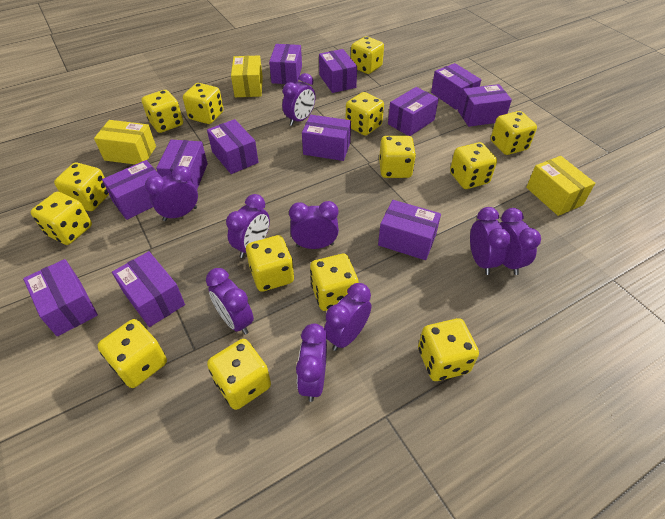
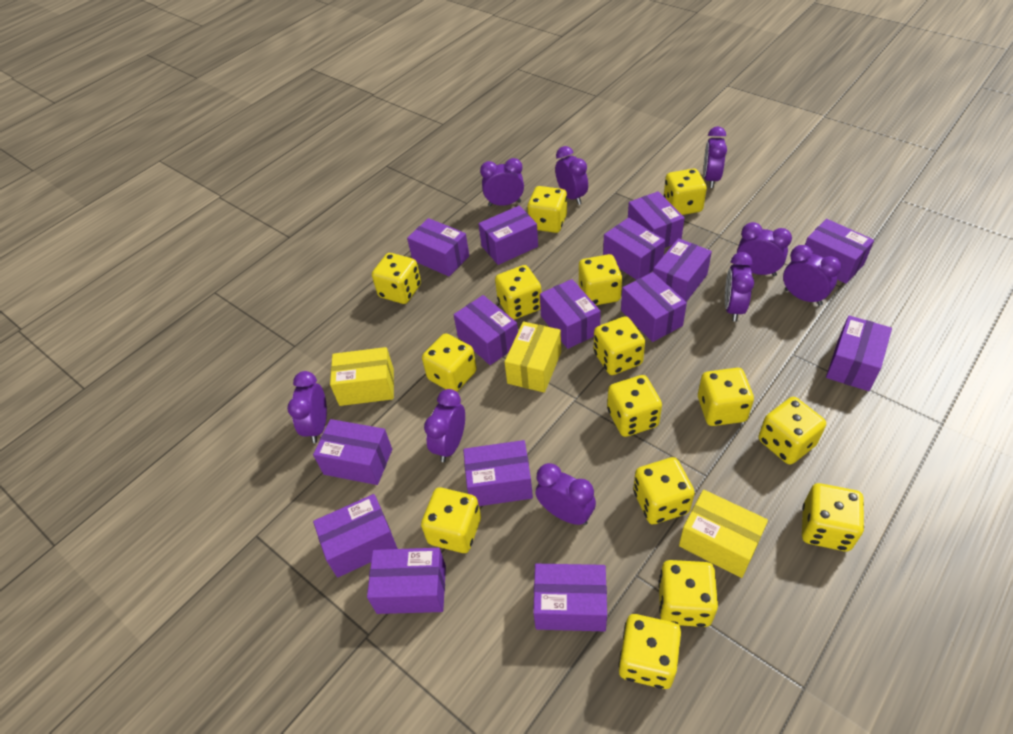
purple box: [23,259,98,336] [102,160,161,220] [112,251,185,327] [156,140,208,189] [207,119,259,174] [269,44,302,84] [302,115,351,161] [319,49,357,93] [378,200,441,260] [388,87,439,136] [431,63,481,110] [458,84,512,127] = 12 -> [313,419,392,485] [313,494,398,577] [367,548,446,614] [407,218,469,276] [454,295,518,365] [463,440,533,506] [478,206,538,265] [533,564,607,631] [540,279,601,349] [603,218,666,280] [621,272,687,342] [628,191,684,248] [653,238,712,302] [805,219,874,284] [826,316,892,391] = 15
yellow dice: [31,192,92,245] [54,163,109,211] [97,319,167,388] [142,90,183,133] [183,83,224,124] [207,339,271,410] [246,235,294,292] [310,254,359,311] [345,92,384,136] [351,36,384,74] [379,136,416,178] [418,318,479,381] [450,142,497,189] [491,111,537,155] = 14 -> [372,253,421,304] [421,488,481,553] [422,333,477,392] [495,265,542,320] [527,186,567,233] [579,254,622,305] [593,316,645,375] [607,375,662,437] [618,614,681,689] [633,457,695,524] [658,560,718,627] [664,168,707,215] [698,368,754,426] [759,397,826,464] [802,483,864,551] = 15

